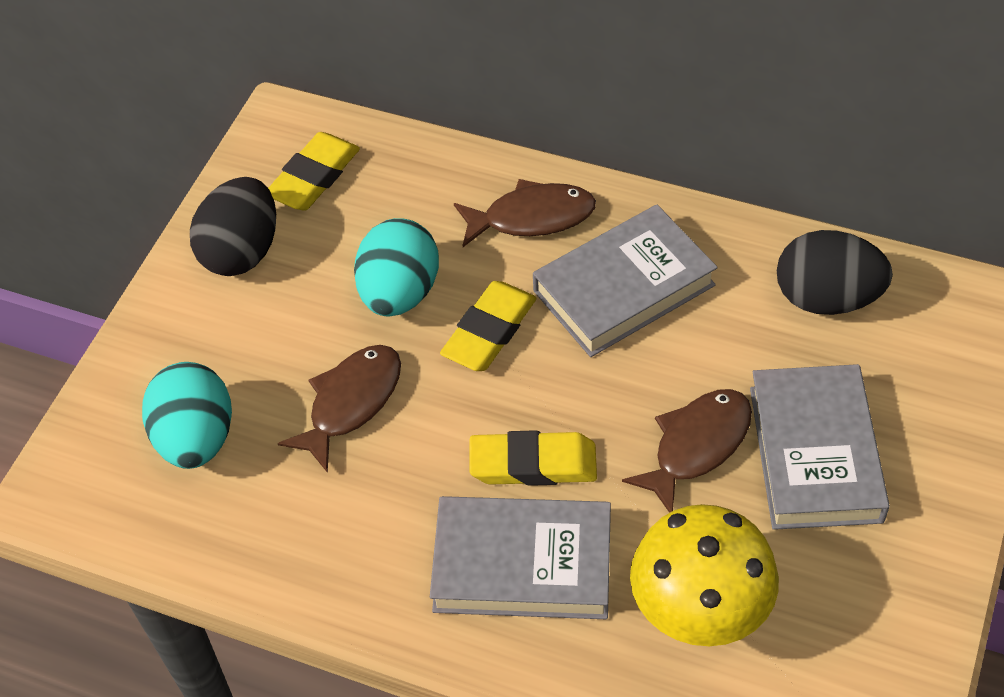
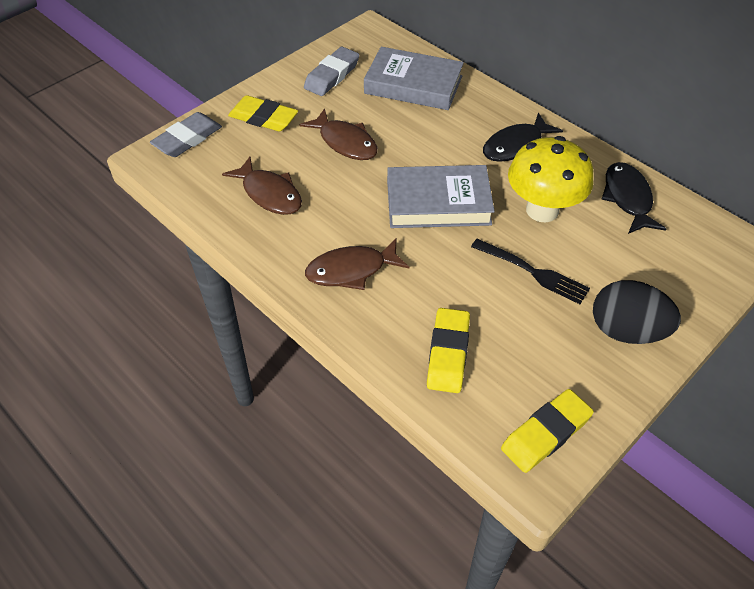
black egg: [190,177,276,276] [777,230,893,315] = 2 -> [593,280,681,344] = 1
black fish: none = 0 -> [483,113,563,162] [601,162,666,234] = 2
black fork: none = 0 -> [471,239,590,304] = 1
grey book: [430,496,611,619] [533,205,718,357] [750,364,890,530] = 3 -> [364,47,464,110] [387,165,495,228] = 2
grey eraser: none = 0 -> [150,112,222,157] [304,47,359,96] = 2
turquoise egg: [142,362,232,469] [354,218,439,316] = 2 -> none = 0

